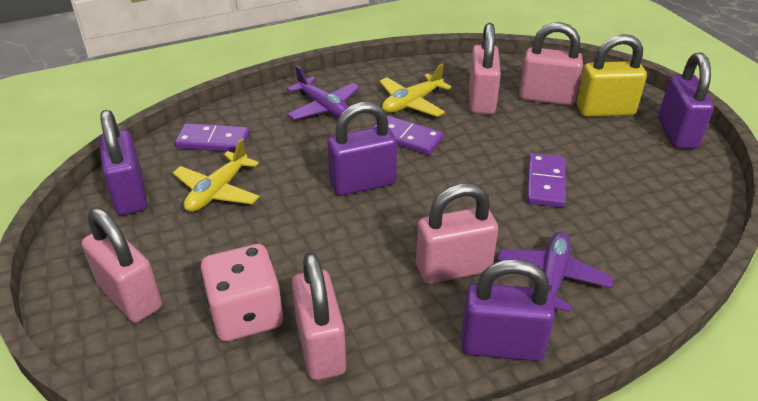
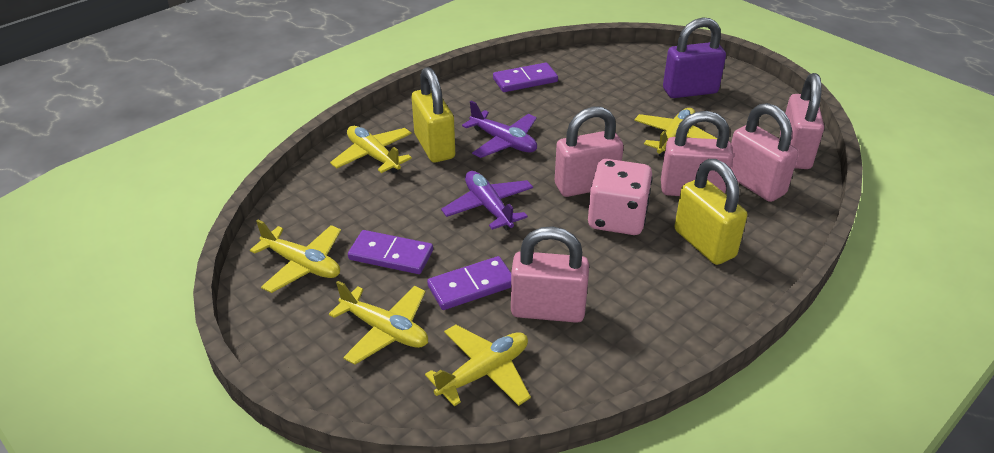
purple padlock: [99,110,147,215] [328,102,397,196] [462,259,555,361] [659,53,714,149] = 4 -> [663,17,726,98] = 1
yellow padlock: [577,34,647,117] = 1 -> [411,67,455,162] [674,159,747,265] = 2
yellow plane: [173,138,260,212] [379,63,451,117] = 2 -> [250,220,341,293] [329,281,428,365] [330,126,412,173] [425,325,531,407] [634,108,717,157] = 5

